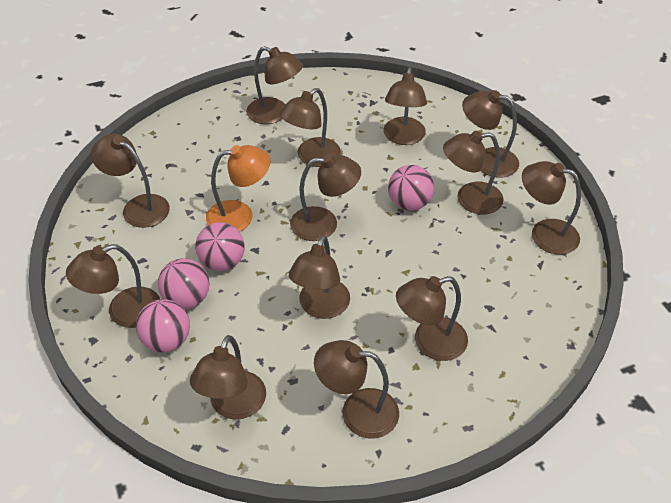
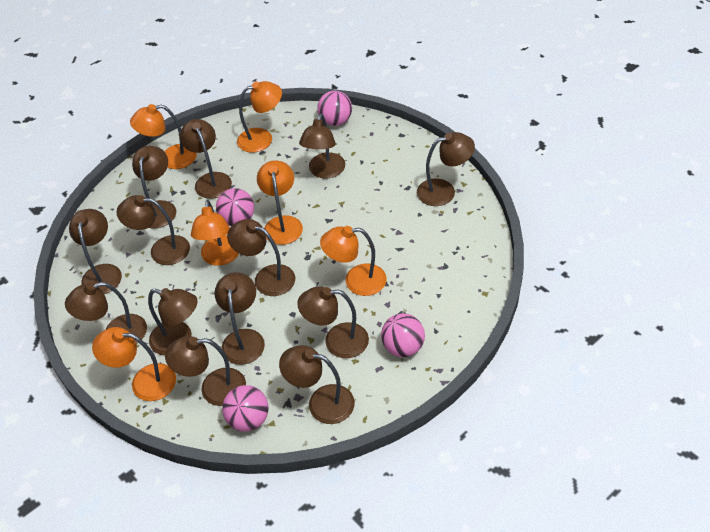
orange lamp: [206,145,270,232] = 1 -> [92,327,176,401] [130,104,197,169] [191,200,239,266] [237,81,282,152] [257,160,303,245] [320,226,387,296] = 6

